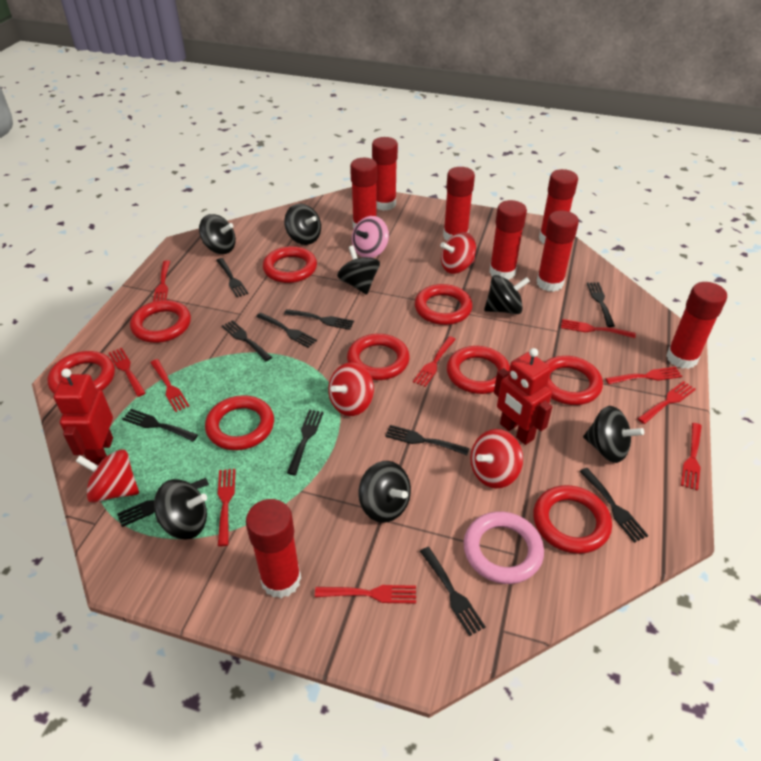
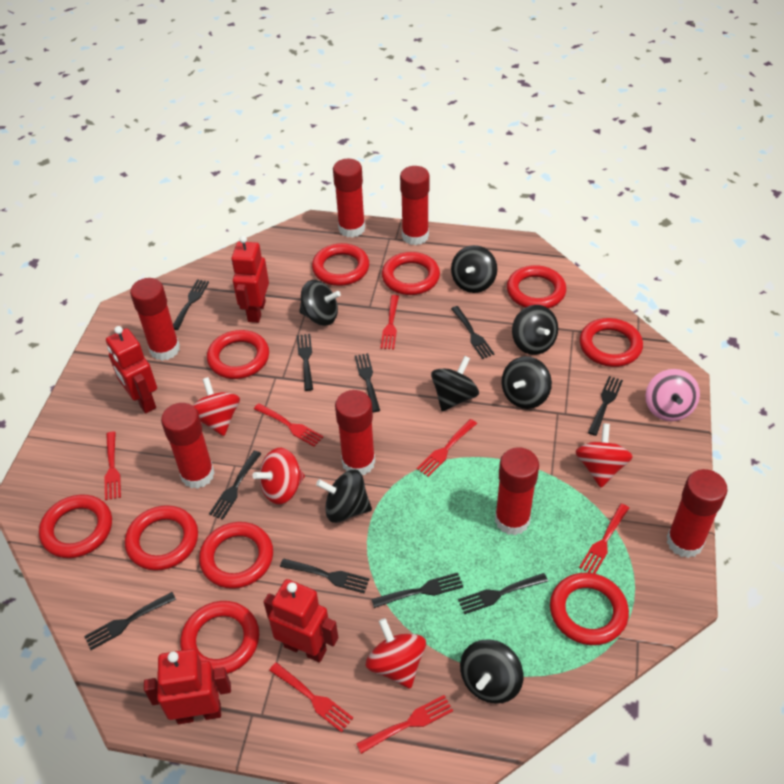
black fork: [117,478,209,527] [122,409,198,441] [216,258,248,297] [222,320,272,361] [256,313,317,348] [284,309,354,330] [287,409,324,475] [385,425,469,455] [420,547,485,636] [580,468,648,543] [587,282,615,327] = 11 -> [84,592,176,650] [173,279,209,330] [209,451,261,520] [280,559,370,593] [297,334,313,391] [355,353,380,412] [371,573,463,608] [451,306,495,359] [458,573,548,614] [588,376,623,436] = 10
pink ring: [463,511,544,584] = 1 -> none = 0
red fork: [109,348,146,397] [150,359,189,412] [153,260,170,302] [218,469,236,546] [315,585,416,604] [413,336,456,387] [561,319,636,338] [605,367,682,384] [637,381,696,424] [681,423,702,491] = 10 -> [104,432,121,500] [254,403,323,447] [269,662,353,733] [356,695,453,754] [380,295,399,349] [417,419,477,477] [579,504,629,574] = 7
red glue stick: [246,499,301,598] [350,158,377,228] [372,137,398,211] [443,167,475,241] [489,200,527,280] [537,211,579,292] [539,169,578,244] [666,282,727,369] = 8 -> [130,278,180,361] [161,403,215,489] [333,159,365,238] [335,390,375,475] [400,166,430,245] [495,447,539,535] [667,469,728,558] = 7
red ring: [47,351,115,393] [130,300,191,343] [205,395,274,450] [263,246,317,283] [347,334,410,380] [415,284,473,325] [447,346,510,394] [533,485,612,554] [544,356,603,405] = 9 -> [39,495,112,558] [125,505,198,571] [180,601,259,674] [199,522,273,589] [207,330,269,379] [312,243,369,286] [382,252,440,295] [507,265,566,308] [550,573,629,645] [579,318,643,367] = 10
red robot: [54,368,113,465] [494,348,552,445] = 2 -> [106,326,157,414] [144,649,231,724] [231,236,269,323] [264,579,338,663] = 4

